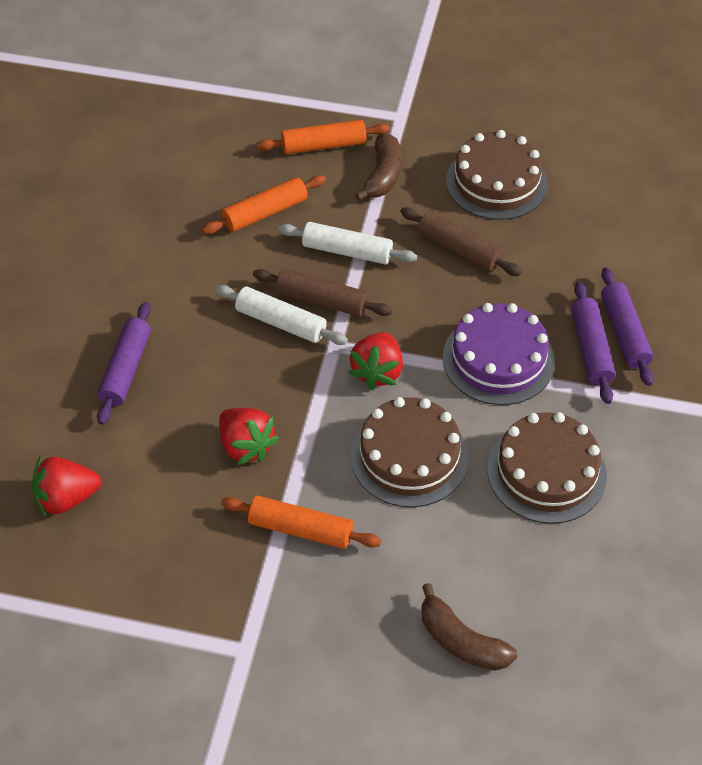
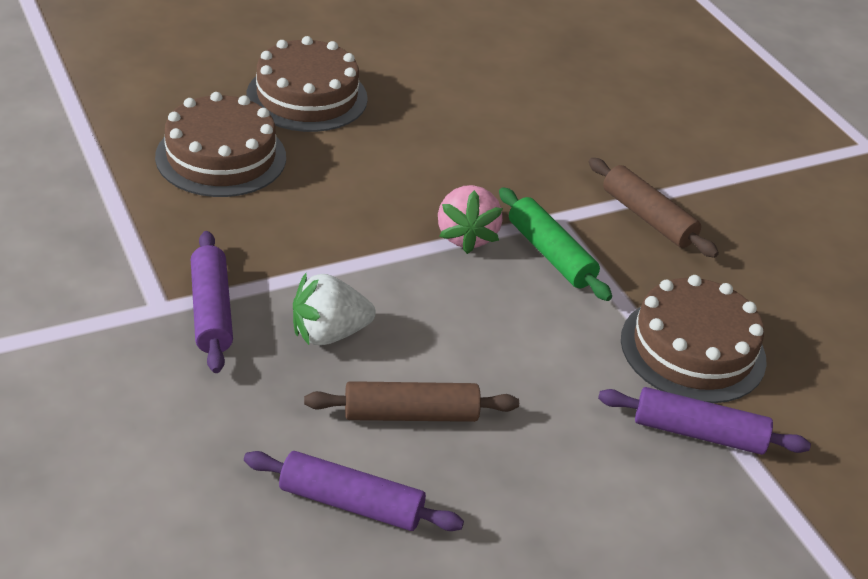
brown banana: [355,133,402,201] [421,583,517,671] = 2 -> none = 0
green rolling pin: none = 0 -> [499,187,612,301] = 1
orange rolling pin: [202,175,326,234] [221,496,381,549] [257,120,390,154] = 3 -> none = 0
pink strawberry: none = 0 -> [438,185,503,254] = 1
purple cake: [442,303,555,405] = 1 -> none = 0
red strawberry: [32,457,101,517] [219,408,279,465] [348,332,403,390] = 3 -> none = 0
white rolling pin: [215,285,348,345] [279,222,417,264] = 2 -> none = 0
white strawberry: none = 0 -> [293,273,376,345] = 1

